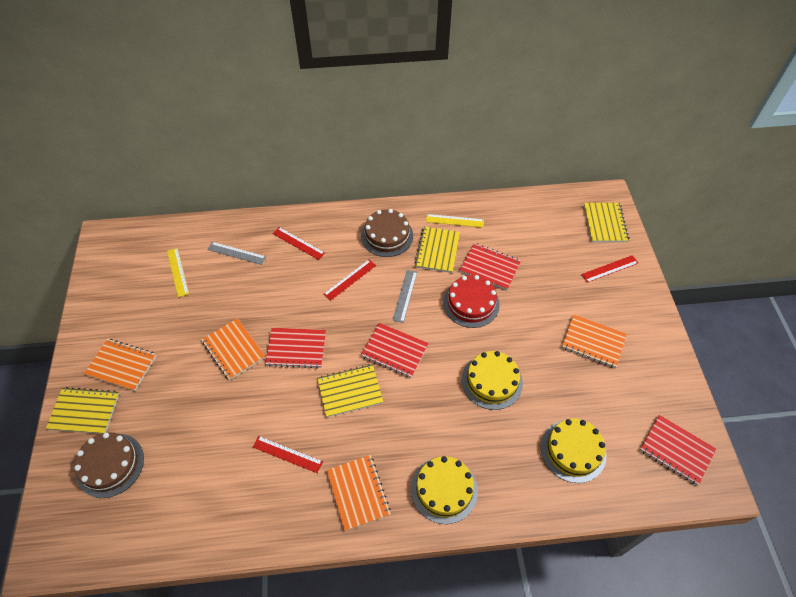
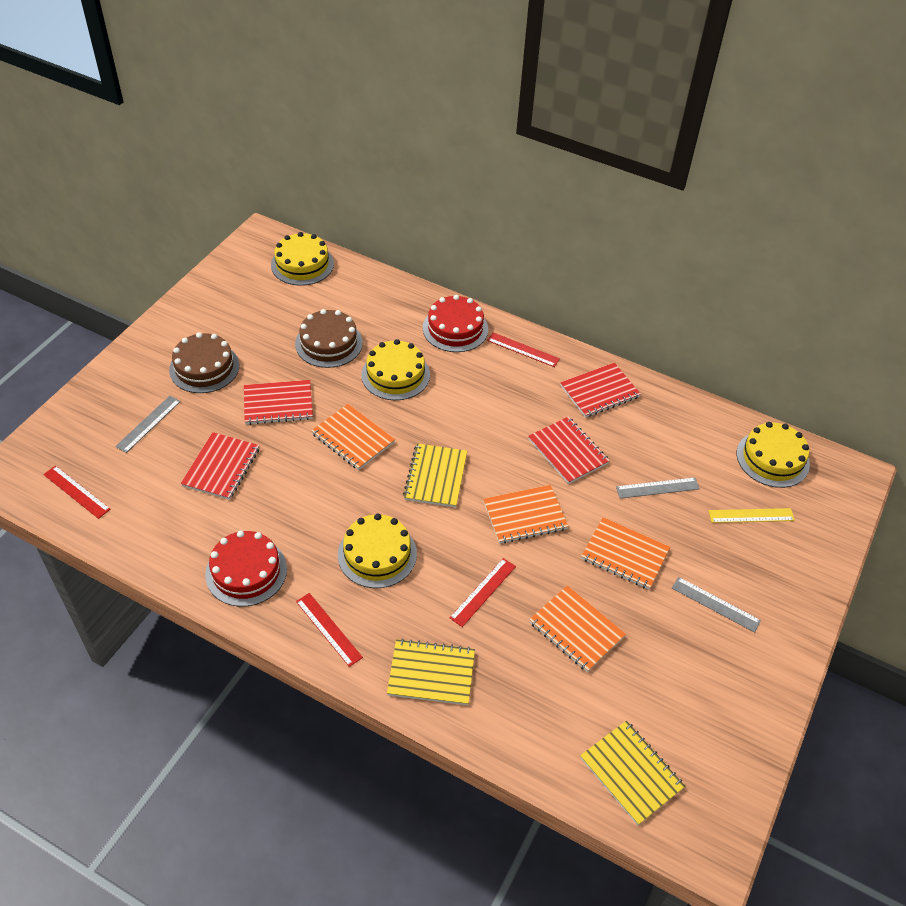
grey ruler: [207,242,266,265] [392,270,417,323] = 2 -> [115,396,181,453] [616,477,700,499] [672,577,761,633] = 3
red cake: [443,275,500,328] = 1 -> [205,531,287,607] [423,295,488,352] = 2
yellow cake: [411,456,478,524] [462,351,523,410] [541,419,606,483] = 3 -> [271,232,334,286] [338,514,417,588] [361,339,430,400] [737,422,810,488] = 4
yellow notebook: [46,387,119,434] [317,364,383,417] [415,227,460,273] [584,203,629,242] = 4 -> [387,639,475,705] [403,443,467,508] [580,721,685,825] = 3
yellow ruler: [167,248,189,297] [426,214,484,228] = 2 -> [709,508,795,523] = 1

